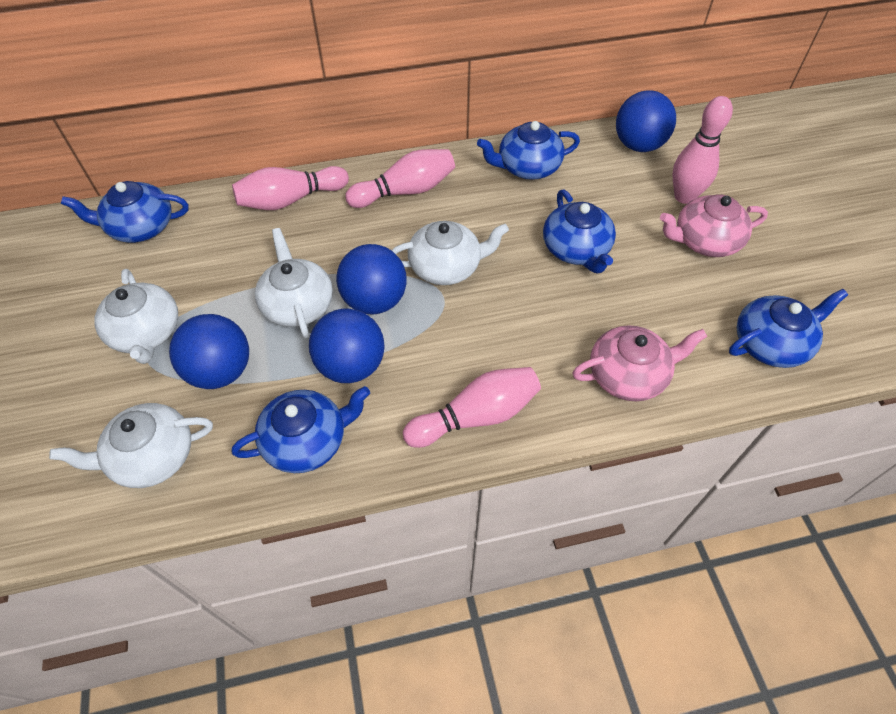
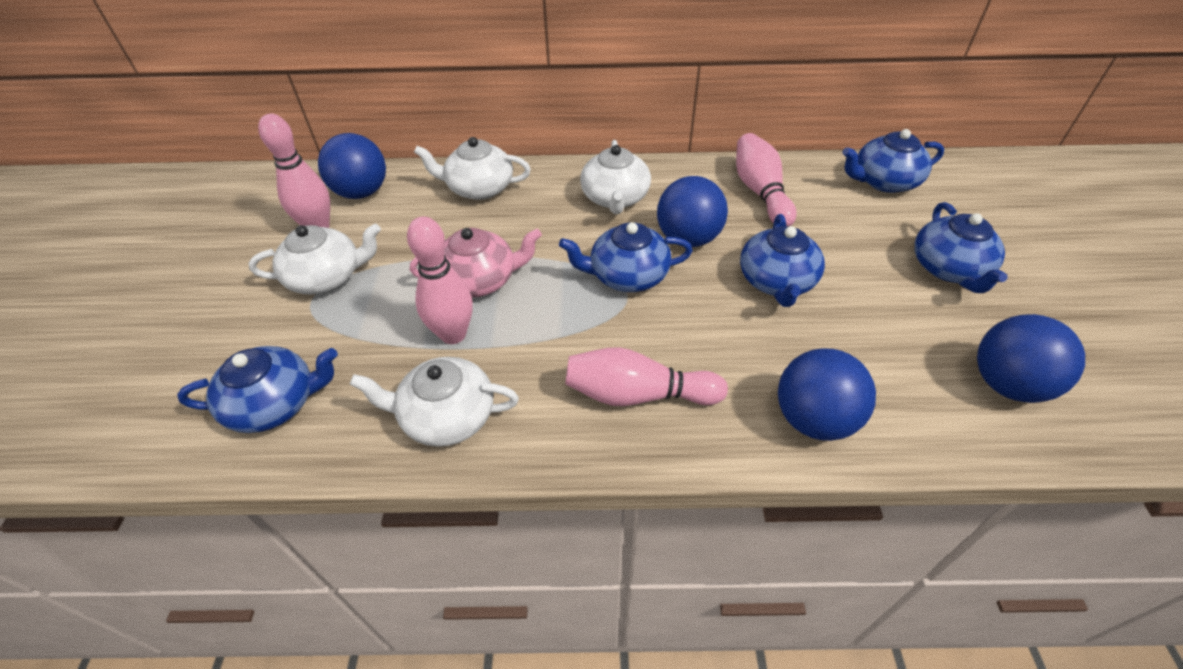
pink teapot: [572,326,708,401] [660,194,768,257] = 2 -> [410,228,542,298] = 1

